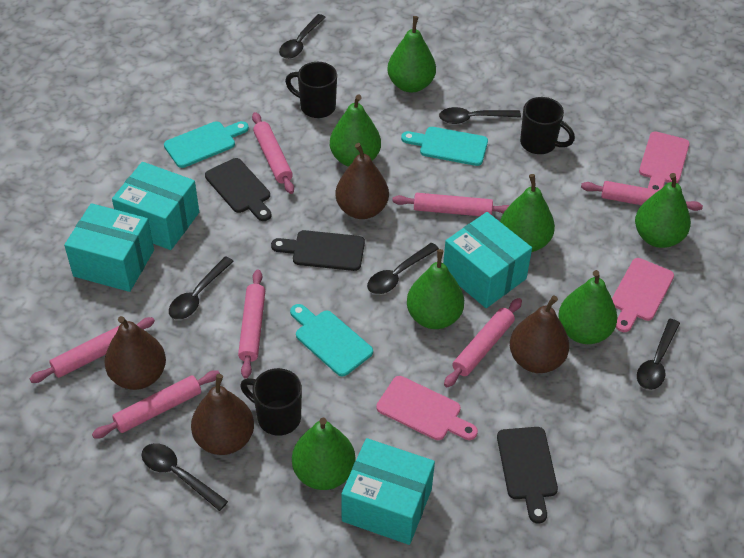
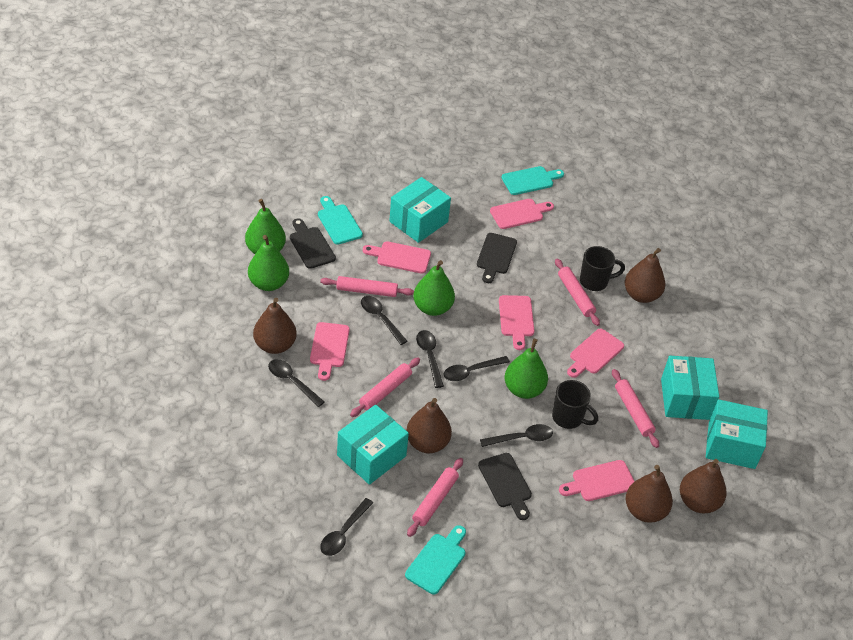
black mug: [240,368,302,436] [285,62,337,118] [520,97,575,154] = 3 -> [552,380,598,429] [580,246,625,291] = 2
brown pear: [104,316,166,390] [191,374,254,455] [335,143,389,219] [510,295,569,373] = 4 -> [253,298,297,354] [406,398,452,453] [625,248,665,303] [626,465,673,523] [680,459,727,514] = 5
green pear: [292,418,356,490] [330,94,381,167] [387,16,436,92] [407,249,464,329] [500,174,555,252] [558,270,617,344] [635,173,691,248] = 7 -> [245,199,286,254] [248,235,289,291] [413,260,455,316] [504,339,548,399] = 4
pink cutting board: [376,376,478,440] [612,258,674,332] [639,131,690,190] = 3 -> [310,322,350,381] [363,241,431,274] [490,199,554,229] [499,295,534,350] [559,460,635,501] [567,328,624,378] = 6
pink rolling pin: [30,317,155,383] [92,371,220,439] [238,270,265,378] [252,112,294,194] [392,193,510,216] [444,298,522,387] [581,181,703,211] = 7 -> [320,276,414,297] [350,357,420,417] [407,458,463,537] [555,259,600,326] [612,369,659,448] = 5

